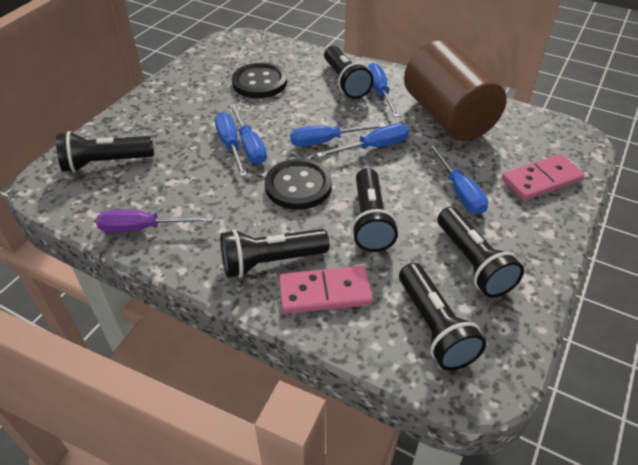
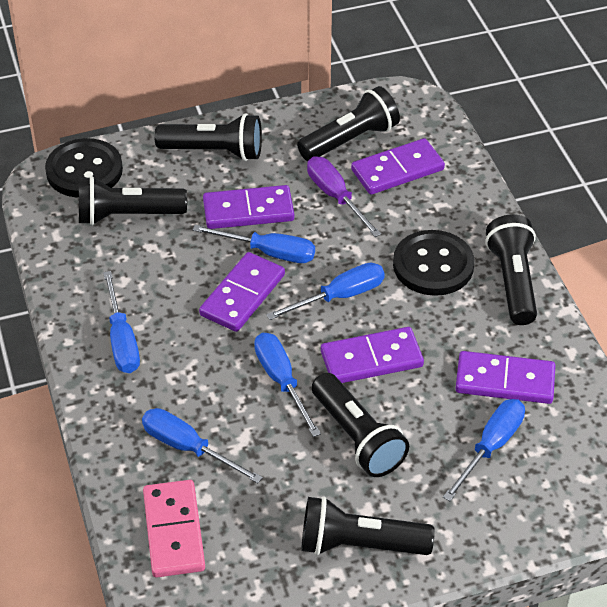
brown cylinder: [404,40,507,142] = 1 -> none = 0
pink domino: [279,266,373,314] [502,154,585,201] = 2 -> [143,480,205,578] = 1
purple domino: none = 0 -> [199,252,285,332] [203,185,294,229] [321,327,424,383] [351,138,445,195] [455,351,555,404] = 5

